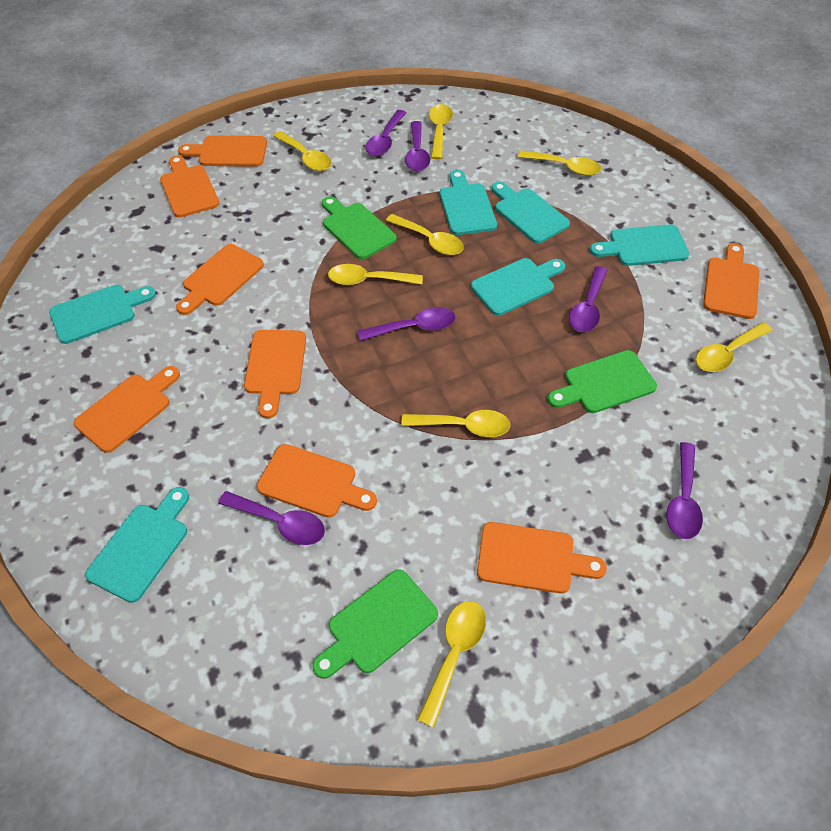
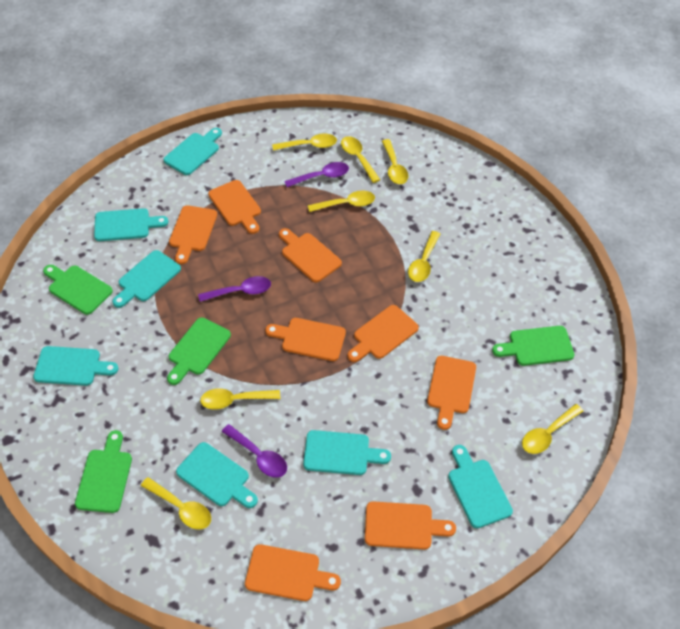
green cutting board: [312,570,438,679] [322,196,397,259] [548,350,657,413] = 3 -> [43,265,113,315] [75,430,132,513] [167,318,231,385] [492,326,574,366] = 4
purple spoon: [218,491,325,545] [358,307,456,341] [365,110,406,156] [405,121,430,171] [569,266,608,332] [666,442,703,539] = 6 -> [198,276,271,302] [222,424,287,478] [284,162,349,187] = 3
turquoise cutting board: [49,285,156,344] [85,487,189,603] [440,170,497,235] [471,258,565,316] [491,182,570,243] [590,224,689,266] = 6 -> [33,346,118,386] [94,208,168,241] [112,250,181,308] [163,128,222,175] [176,442,258,508] [303,430,391,475] [448,445,513,528] = 7

